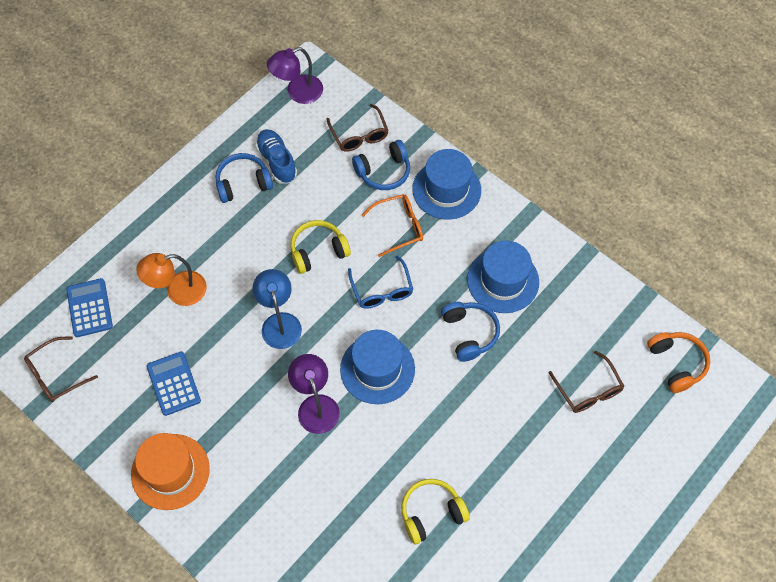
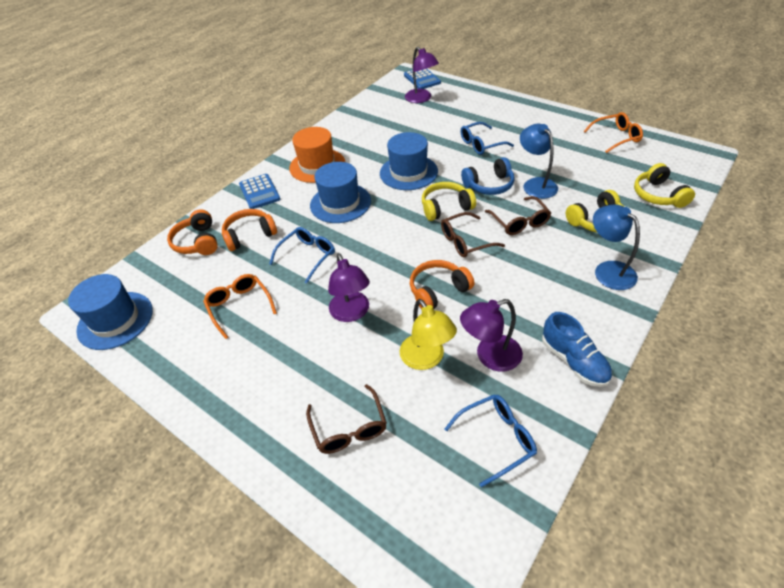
blue glasses: [348,255,413,309] = 1 -> [269,227,335,284] [445,394,537,487] [461,122,514,155] = 3
blue headphones: [216,153,273,203] [352,140,410,190] [441,302,500,362] = 3 -> [461,157,515,195] = 1
blue lamp: [252,269,302,349] = 1 -> [520,124,558,199] [593,204,640,290] = 2
orange glasses: [362,194,423,257] = 1 -> [203,274,277,339] [584,112,643,153] = 2
orange headphones: [647,332,710,393] = 1 -> [167,209,218,255] [222,209,277,251] [410,260,474,309] = 3
orange lamp: [136,253,207,306] = 1 -> none = 0
purple lamp: [267,47,323,104] [288,354,340,434] = 2 -> [328,253,370,322] [405,47,439,103] [460,299,523,372] = 3
yellow headphones: [291,220,351,274] [401,479,470,544] = 2 -> [422,182,476,221] [566,190,624,233] [634,163,695,208] = 3
yellow lamp: none = 0 -> [400,299,457,370] = 1

